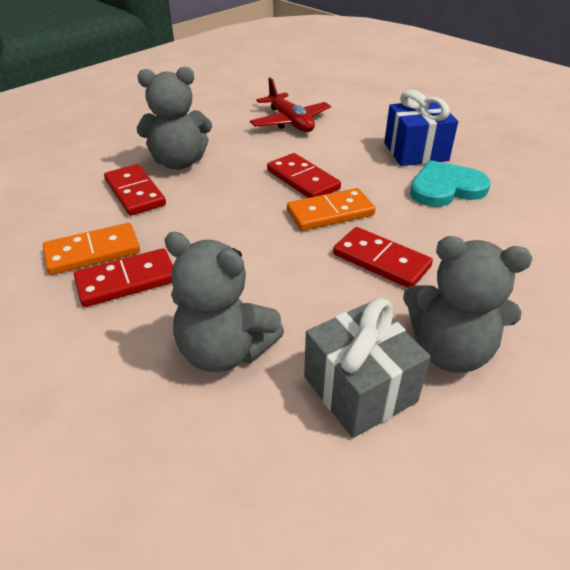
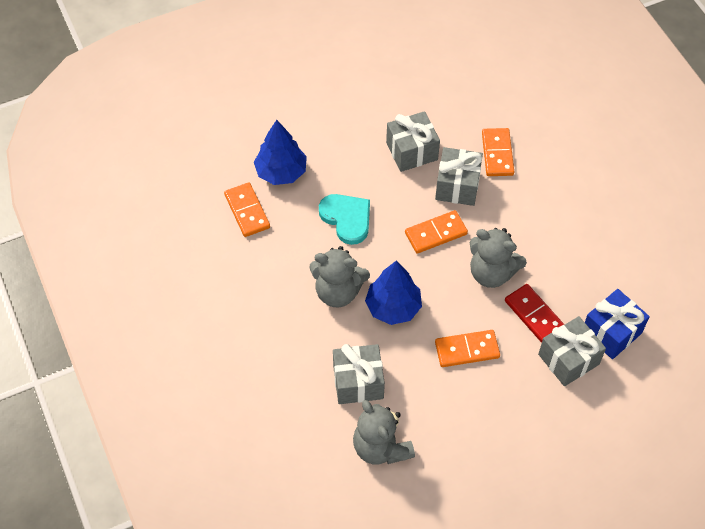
blue tree: none = 0 -> [254,120,307,185] [365,261,422,325] = 2
grey gift: [304,298,431,438] = 1 -> [333,344,385,404] [386,111,440,172] [435,147,483,206] [538,316,606,386] = 4
orange domino: [43,223,140,275] [287,188,375,231] = 2 -> [224,182,270,237] [405,210,468,254] [435,330,500,367] [482,128,514,176] = 4
red domino: [74,248,173,307] [104,164,166,216] [267,153,341,198] [333,227,433,288] = 4 -> [505,284,564,342] = 1
red plane: [250,78,331,132] = 1 -> none = 0

